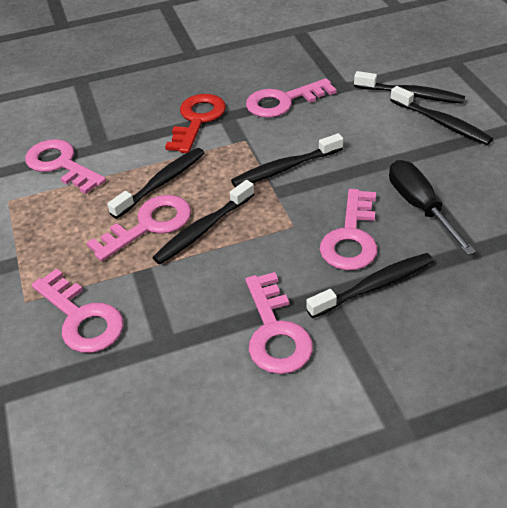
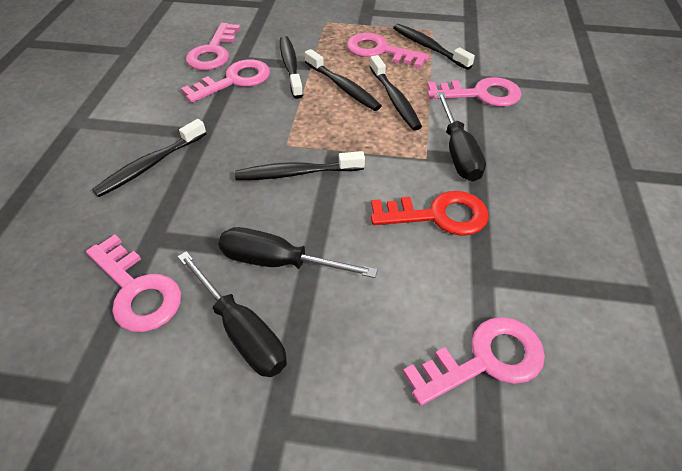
black screwdriver: [389,160,476,255] = 1 -> [178,251,287,377] [218,227,378,278] [436,92,486,182] = 3

